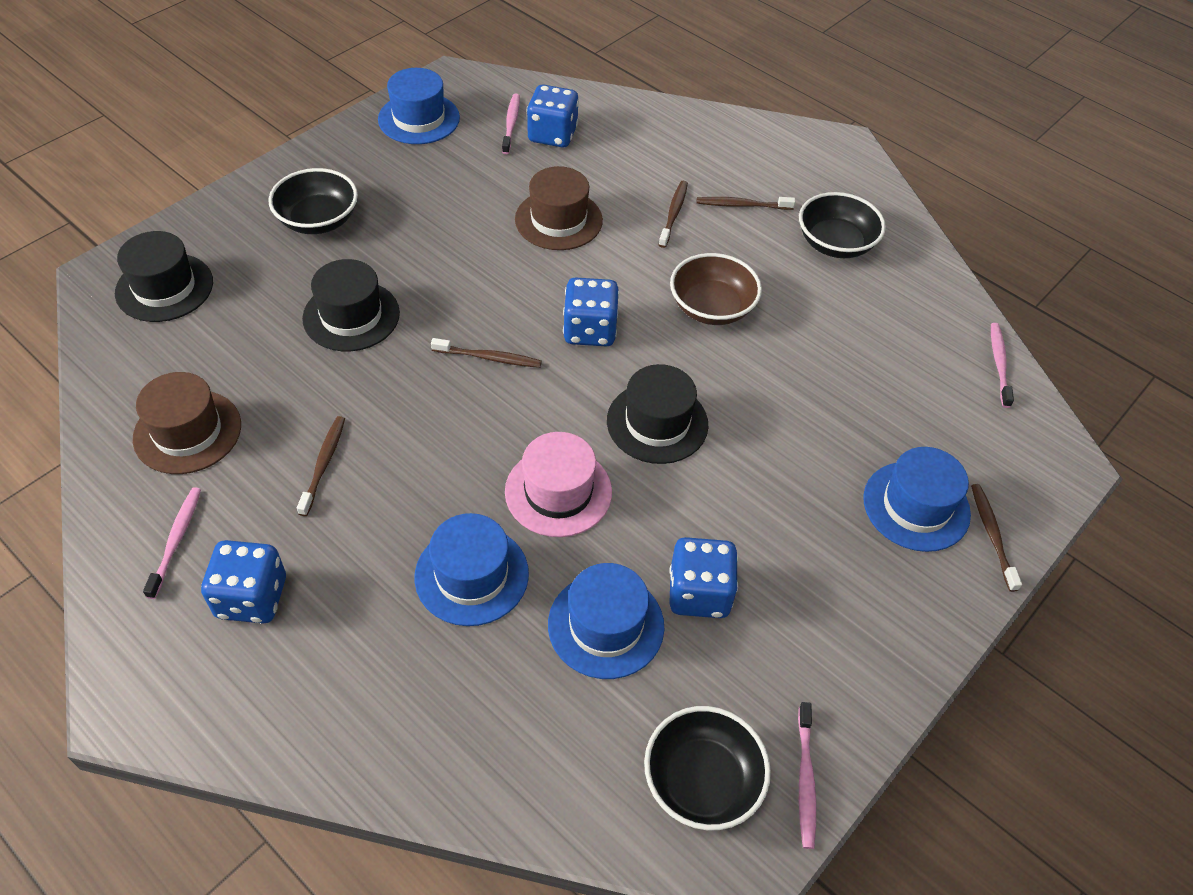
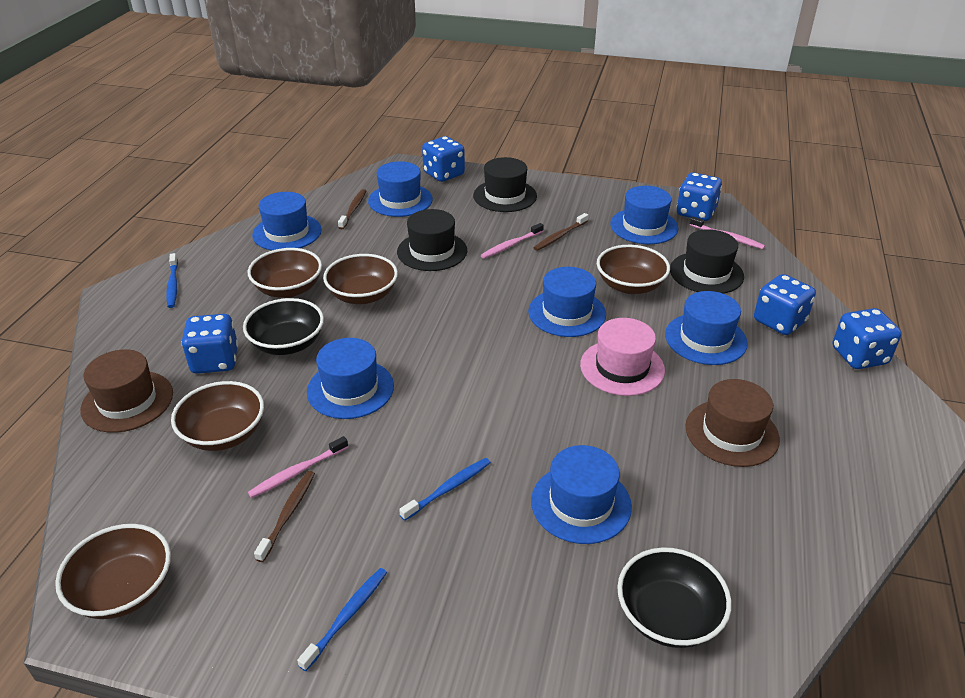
black bowl: [269,168,358,234] [644,706,771,831] [799,192,886,258] = 3 -> [243,298,324,355] [617,547,732,648] = 2
blue dice: [201,540,286,624] [527,84,579,147] [563,278,619,346] [669,537,738,618] = 4 -> [181,314,238,374] [422,136,465,182] [677,172,722,221] [754,274,816,335] [833,308,902,369] = 5
blue hat: [378,68,460,144] [414,513,529,626] [548,563,664,679] [863,447,971,552] = 4 -> [252,192,322,250] [307,338,394,419] [368,161,433,217] [528,267,606,337] [531,445,632,544] [610,186,678,244] [665,291,748,365] = 7
blue toothbrush: none = 0 -> [166,253,178,308] [297,568,387,671] [399,458,491,521] = 3
brown bowl: [670,253,762,325] = 1 -> [55,524,171,619] [171,381,264,451] [248,248,322,298] [323,254,398,304] [597,245,670,294] = 5
brown toothbrush: [297,416,345,516] [431,338,542,368] [659,181,688,248] [697,197,795,210] [971,484,1022,592] = 5 -> [254,471,315,562] [338,189,366,229] [534,213,588,251] = 3
pink toothbrush: [143,487,201,599] [502,94,520,154] [798,702,816,849] [991,323,1014,408] = 4 -> [248,436,348,498] [481,223,544,259] [690,217,765,249] = 3

